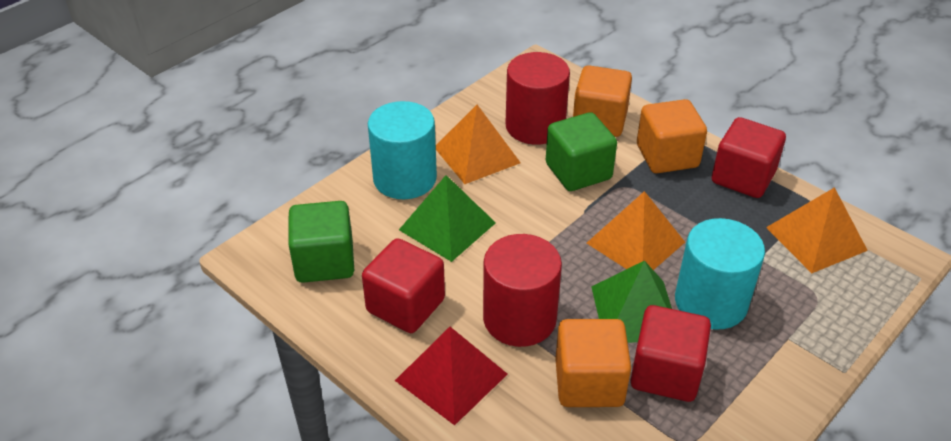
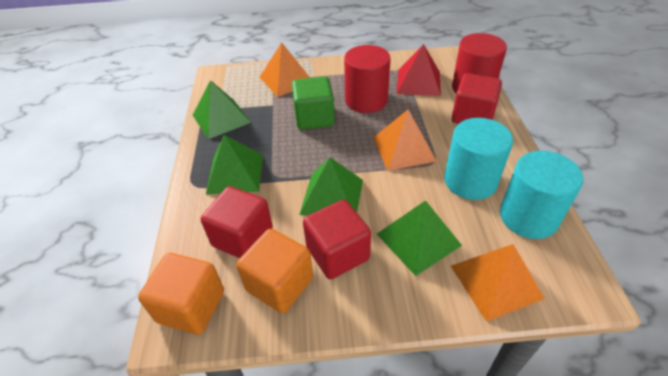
green cube: [288,201,354,283] [546,112,617,191] = 2 -> [292,76,335,130] = 1
green pyramid: [399,175,496,262] [591,261,672,343] = 2 -> [193,80,251,139] [206,135,263,194] [299,157,363,216] [377,200,462,276] = 4
orange cube: [555,319,631,407] [573,65,632,137] [637,99,707,173] = 3 -> [138,253,224,335] [237,229,313,313] = 2

